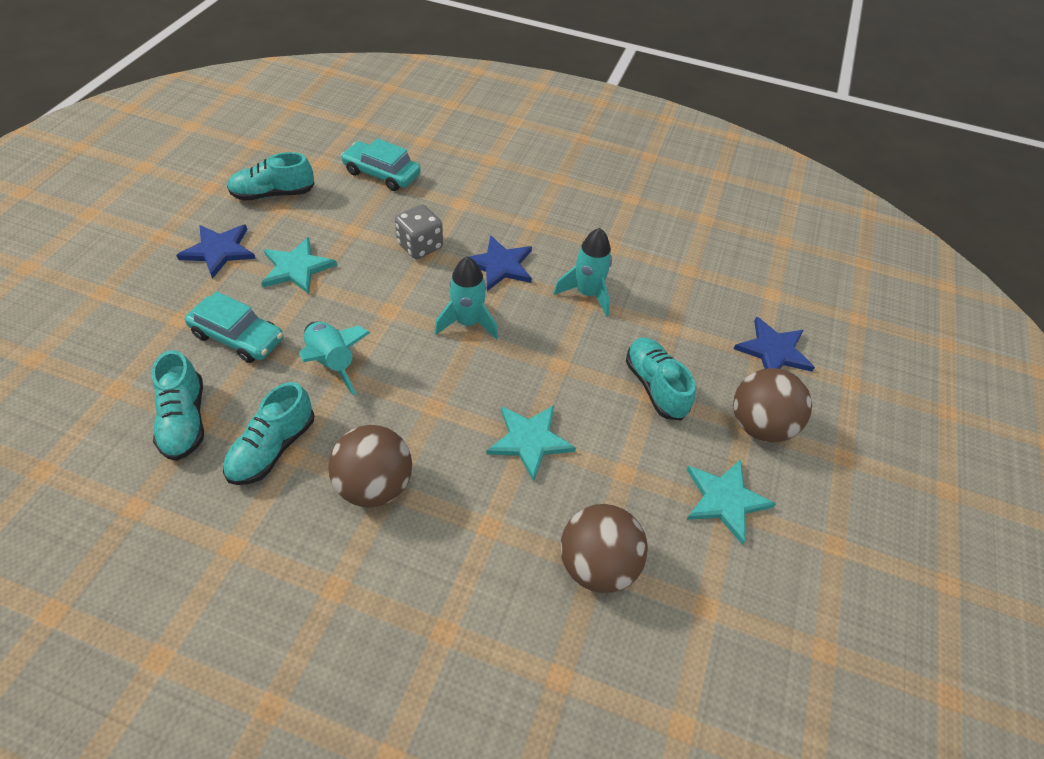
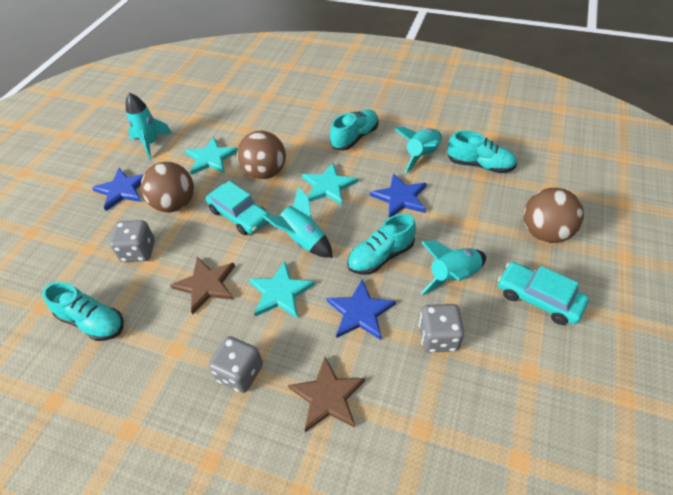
brown star: none = 0 -> [170,257,235,314] [288,357,365,432] = 2
grey dice: [395,204,443,259] = 1 -> [110,220,155,262] [209,336,263,393] [419,304,464,353] = 3
turquoise rocket: [299,322,370,396] [434,256,498,340] [554,228,612,317] = 3 -> [126,93,172,159] [263,186,333,258] [394,127,441,173] [421,240,486,295] = 4

